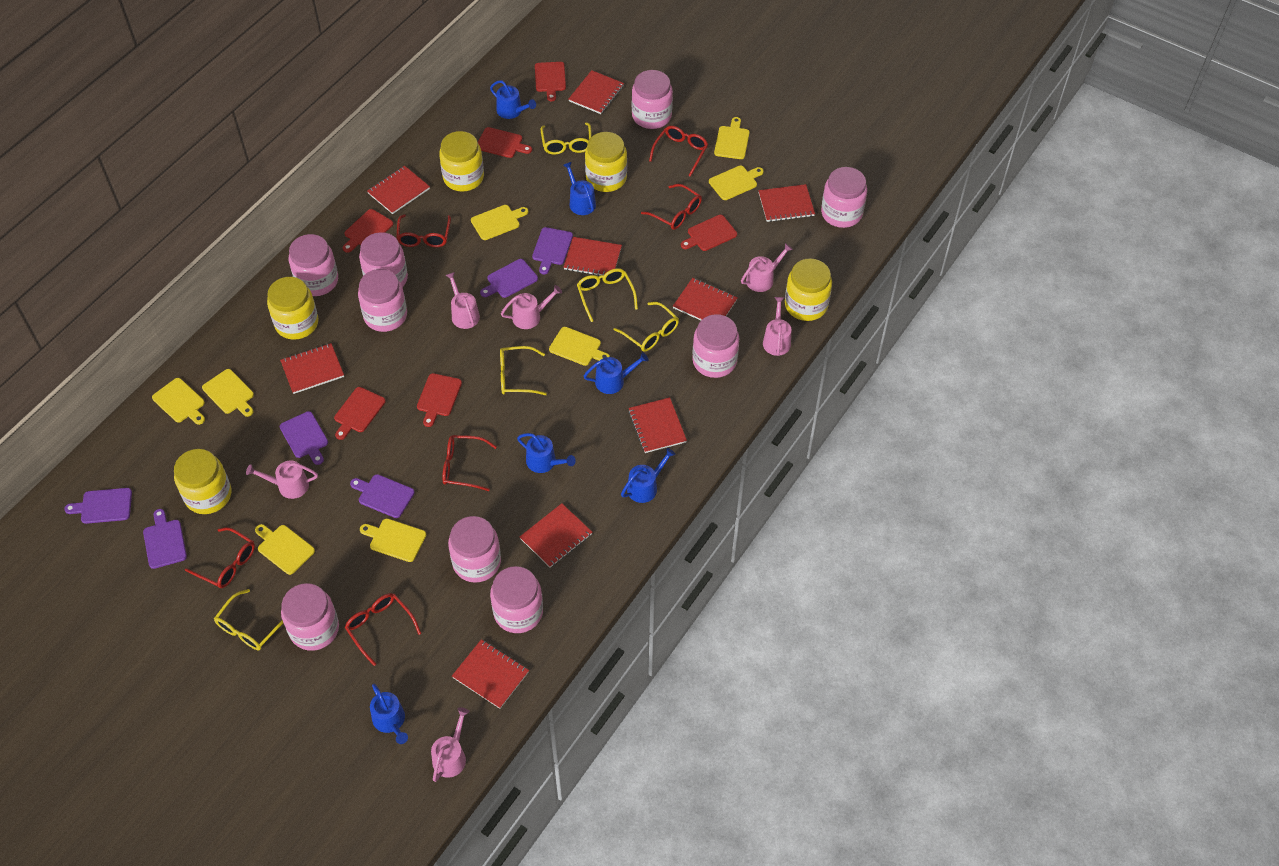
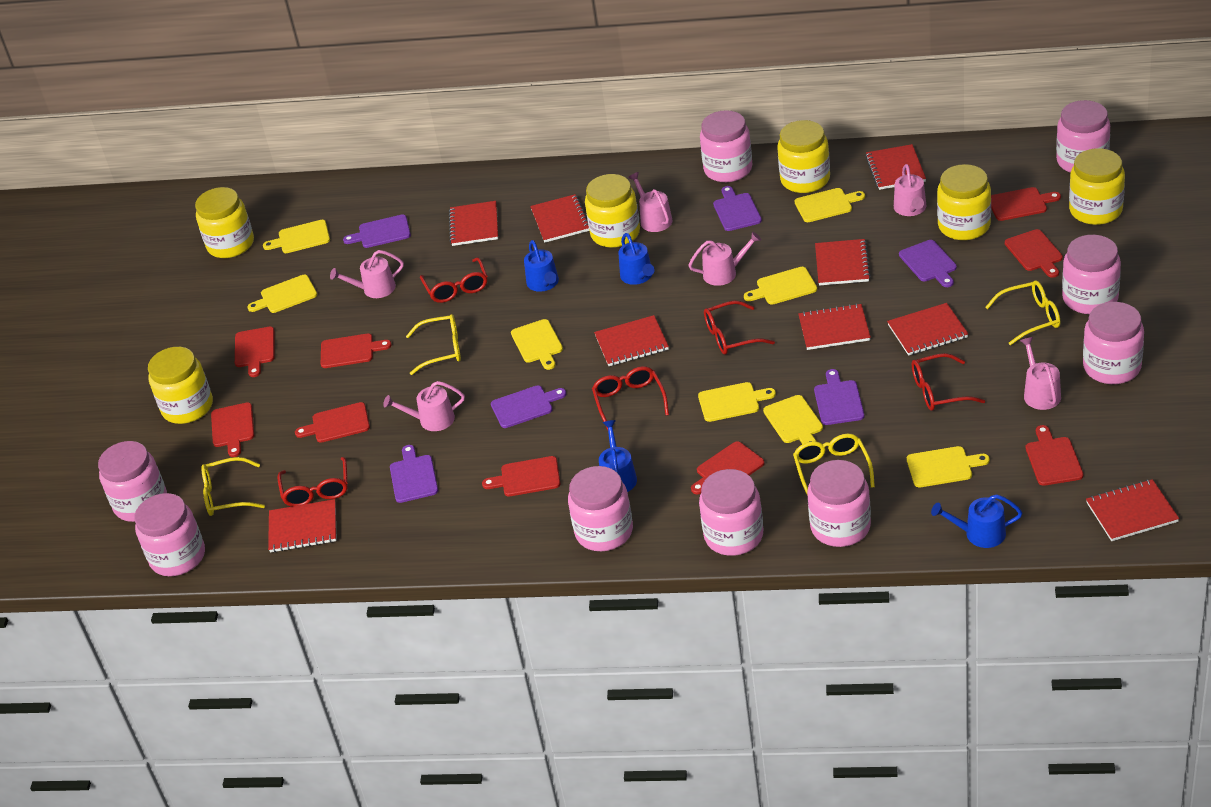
blue watering can: [370,684,408,744] [490,80,536,119] [517,433,576,473] [563,162,596,215] [584,352,649,394] [621,448,676,503] = 6 -> [524,240,559,292] [599,420,637,492] [618,233,655,285] [931,494,1022,548] = 4
red cutting board: [334,387,386,440] [343,209,393,253] [417,373,462,427] [478,127,532,158] [535,62,566,101] [681,215,737,251] = 6 -> [211,402,254,457] [235,327,275,377] [295,402,370,443] [321,334,392,368] [482,456,560,496] [691,441,764,494] [991,187,1061,221] [1005,229,1063,278] [1026,425,1083,486] = 9
red glasses: [185,527,255,588] [345,593,421,666] [396,214,451,247] [442,435,497,491] [641,184,702,230] [649,126,708,177] = 6 -> [277,457,348,507] [420,258,487,303] [592,366,669,430] [704,301,775,355] [912,353,985,411] = 5
yellow glasses: [214,589,283,650] [500,346,547,395] [541,123,591,154] [577,268,638,322] [613,302,679,352] = 5 -> [201,457,265,516] [406,314,461,375] [793,434,875,496] [985,280,1060,345] = 4
yellow jar: [174,449,231,514] [267,277,318,340] [439,131,484,192] [585,132,627,192] [785,258,832,321] = 5 -> [148,347,213,424] [195,187,254,258] [585,174,640,248] [777,120,830,193] [937,164,991,240] [1069,148,1125,225] = 6

